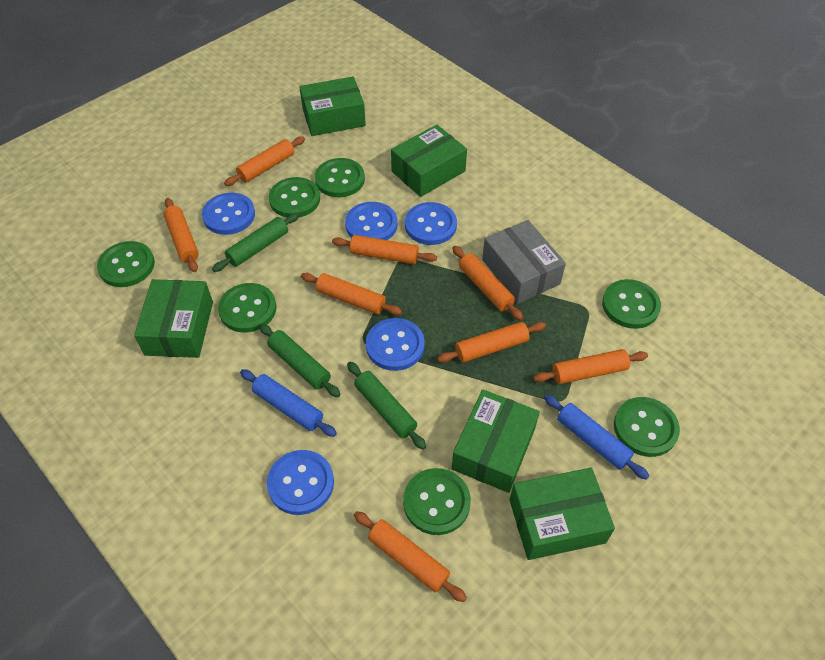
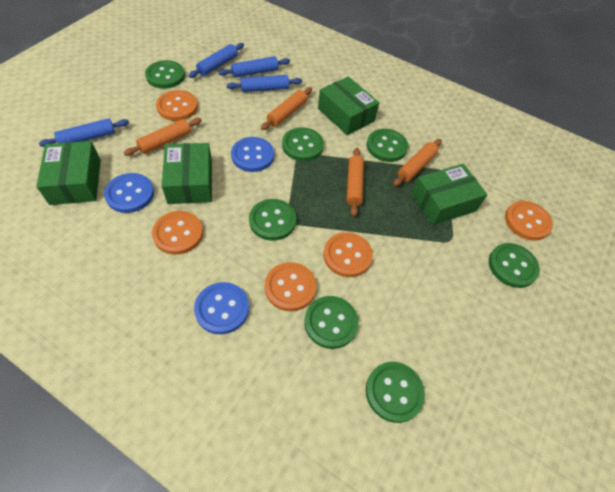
blue button: [202,193,255,235] [267,450,334,515] [345,202,397,240] [366,318,425,371] [405,202,457,245] = 5 -> [104,173,154,213] [194,282,249,334] [231,137,274,172] = 3
blue rolling pin: [240,369,337,437] [544,395,649,480] = 2 -> [39,118,129,147] [189,43,244,78] [219,56,290,78] [227,75,302,92] = 4
green box: [134,279,213,358] [299,77,366,136] [391,125,467,197] [452,389,540,493] [509,468,615,560] = 5 -> [36,141,101,205] [162,143,212,204] [318,77,379,135] [411,164,487,226] = 4
green rolling pin: [212,213,300,272] [259,324,341,397] [347,362,426,450] = 3 -> none = 0
grey box: [482,220,566,304] = 1 -> none = 0
orange button: none = 0 -> [152,211,203,255] [156,90,198,121] [265,262,317,311] [323,232,373,277] [505,201,553,241] = 5
orange rolling pin: [163,198,199,272] [224,136,305,186] [301,273,402,315] [332,235,437,264] [354,511,467,602] [437,322,546,363] [452,246,523,320] [533,349,648,384] = 8 -> [124,118,202,156] [261,87,312,130] [347,148,364,217] [393,139,442,186] = 4

